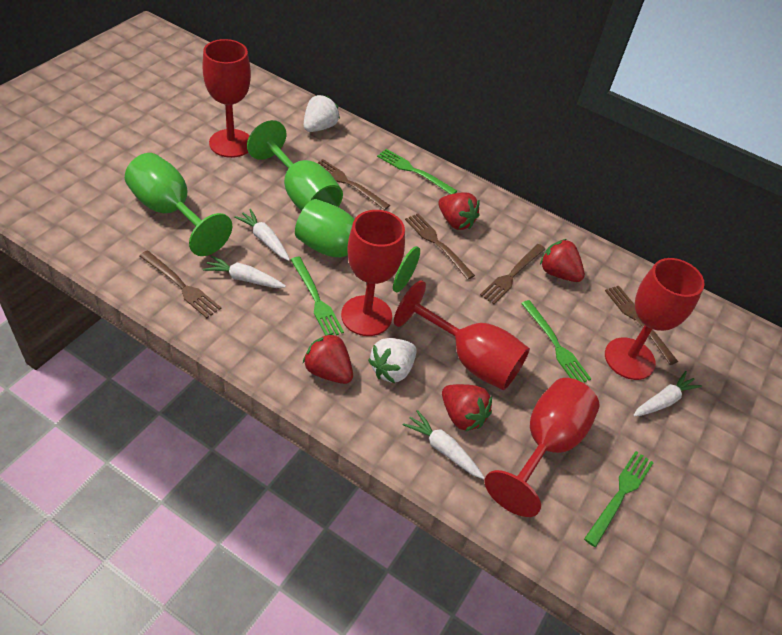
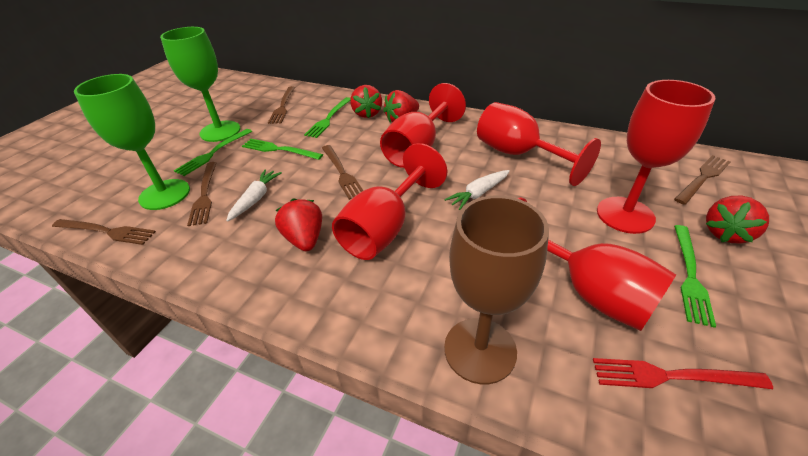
brown goblet: none = 0 -> [444,195,549,384] = 1
green goblet: [125,153,232,256] [247,120,343,211] [295,199,420,293] = 3 -> [74,74,190,210] [160,27,240,142] = 2
red fork: none = 0 -> [593,358,773,389] = 1
white carrot: [203,255,286,288] [234,209,290,261] [403,410,485,479] [633,371,702,417] = 4 -> [226,169,282,221] [444,170,510,210] = 2
white strawberry: [304,95,340,132] [368,338,417,383] = 2 -> none = 0

